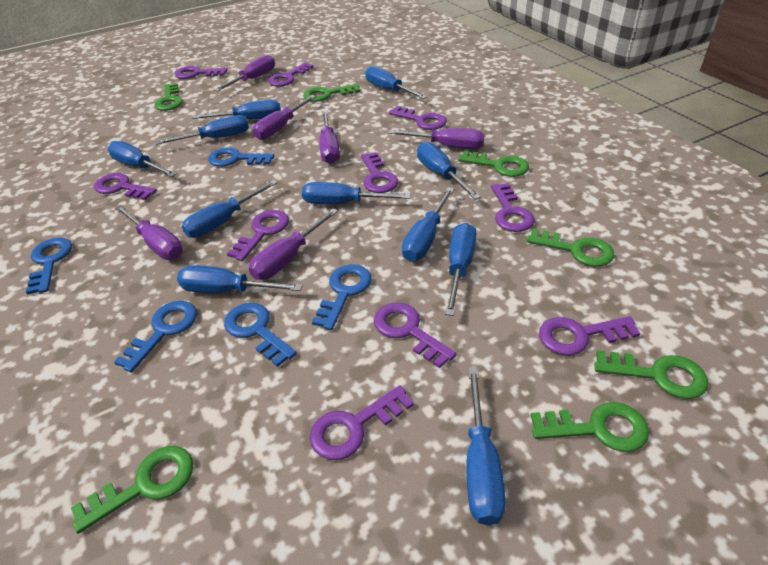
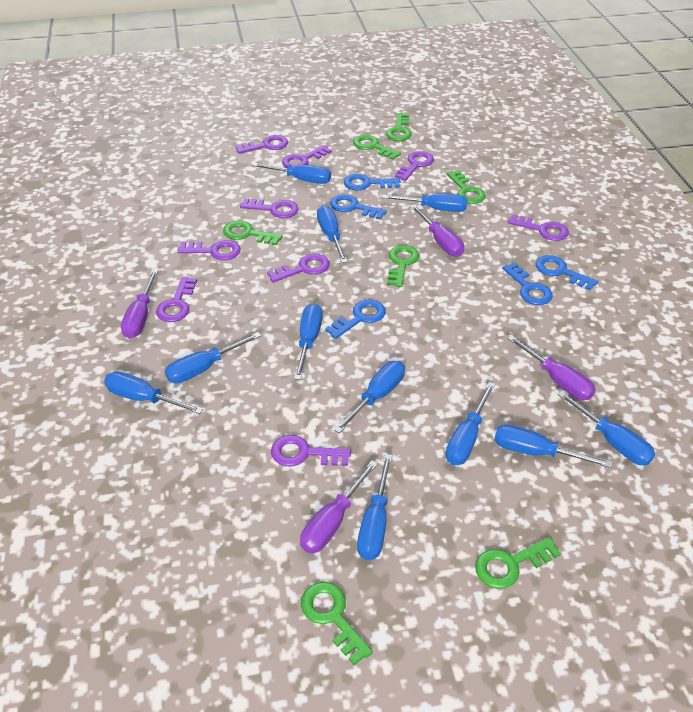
purple key: [94,173,157,200] [175,66,227,79] [227,210,289,261] [268,63,314,87] [310,385,414,460] [361,152,398,193] [374,303,457,368] [389,106,447,130] [491,183,535,232] [539,316,641,355] = 10 -> [156,276,197,322] [177,240,241,260] [235,135,288,154] [240,198,298,218] [267,254,330,283] [271,435,351,466] [282,145,332,168] [394,151,434,181] [508,214,569,241] = 9
purple screwdriver: [115,205,183,260] [214,55,275,92] [249,208,338,280] [252,95,316,140] [319,111,340,164] [388,128,485,149] = 6 -> [121,269,158,339] [300,460,378,553] [410,204,464,257] [507,335,596,400] = 4

